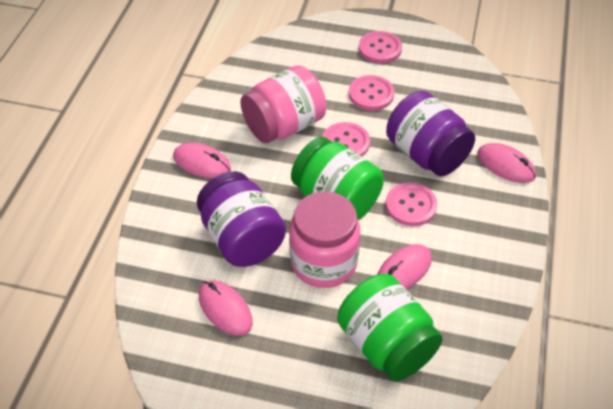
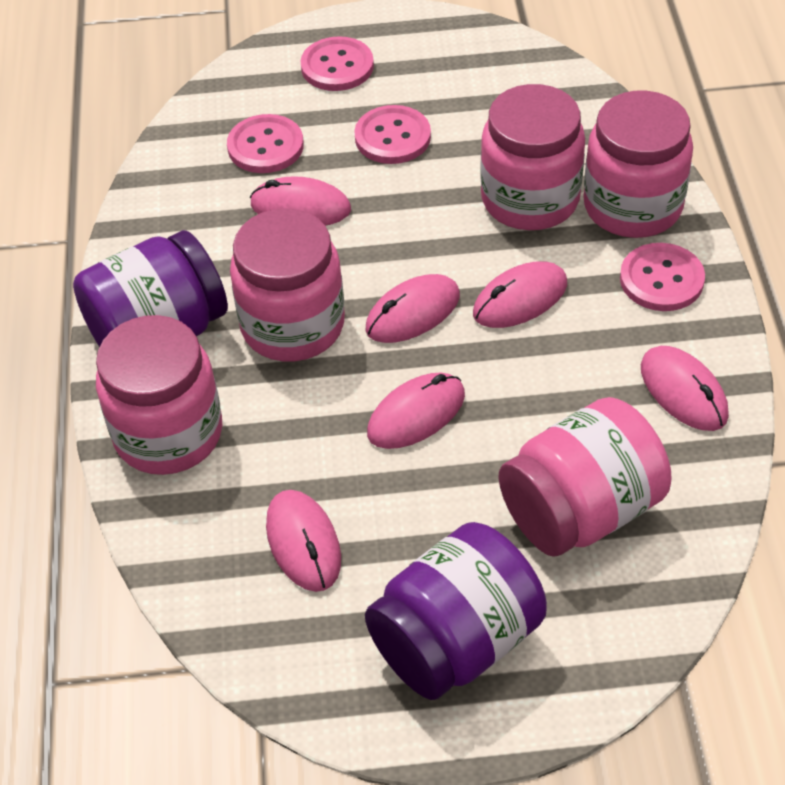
green jar: [291,137,384,221] [337,274,443,381] = 2 -> none = 0
pink jar: [240,65,327,143] [289,191,360,288] = 2 -> [96,315,222,475] [230,208,345,361] [480,84,585,230] [498,397,671,557] [583,91,693,238] = 5
pink mouse: [173,143,231,178] [199,280,253,336] [377,244,432,289] [477,143,536,183] = 4 -> [250,176,351,226] [266,490,341,592] [366,274,460,343] [367,373,465,449] [473,261,567,328] [641,346,729,431] = 6

